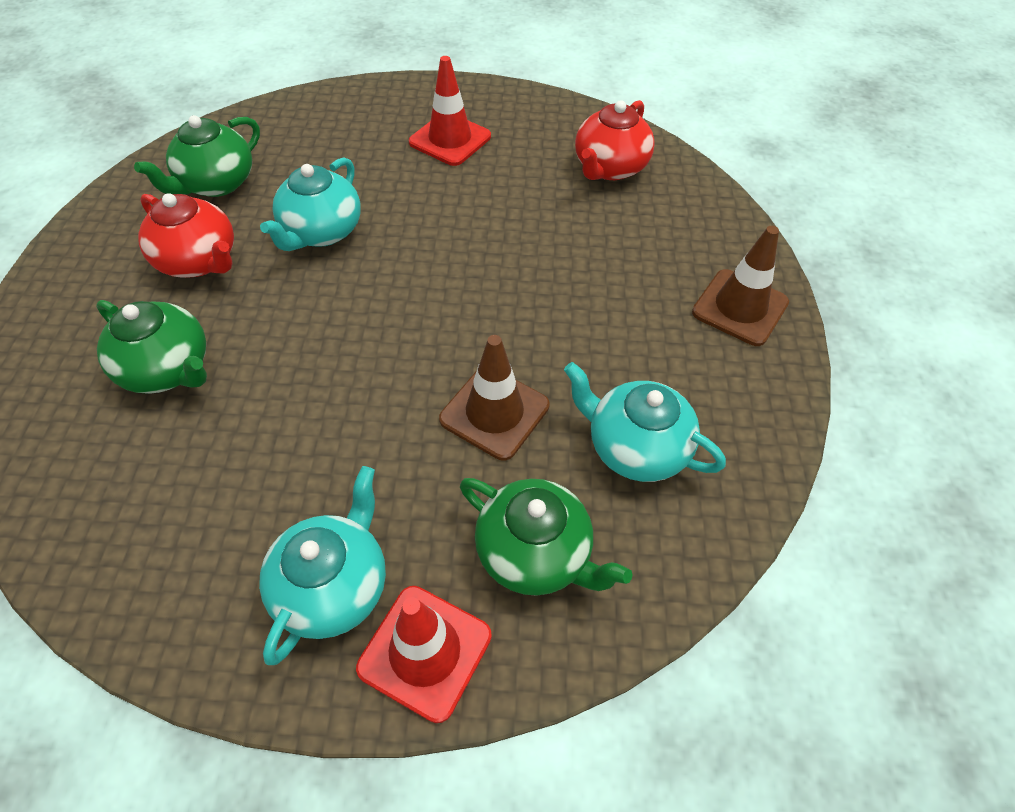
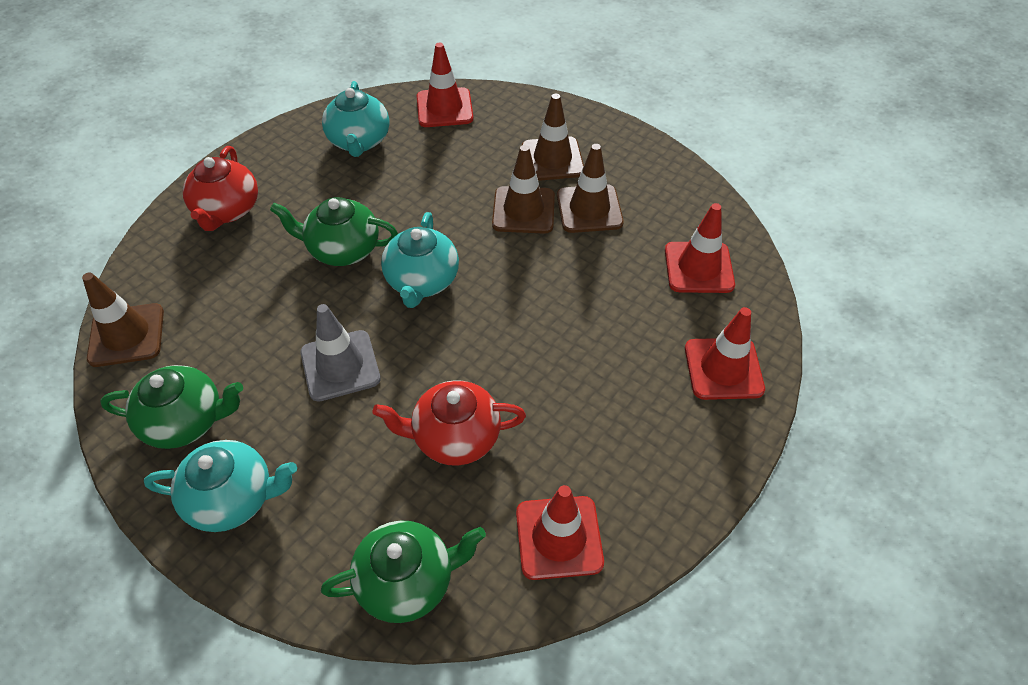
brown traffic cone: [439,335,550,460] [692,226,789,346] = 2 -> [82,272,164,367] [492,145,555,234] [522,94,584,181] [557,144,624,233] = 4
grey traffic cone: none = 0 -> [300,304,381,402] = 1
red traffic cone: [356,586,492,723] [409,56,491,166] = 2 -> [417,42,474,127] [516,485,604,580] [665,203,735,293] [685,307,765,400] = 4

